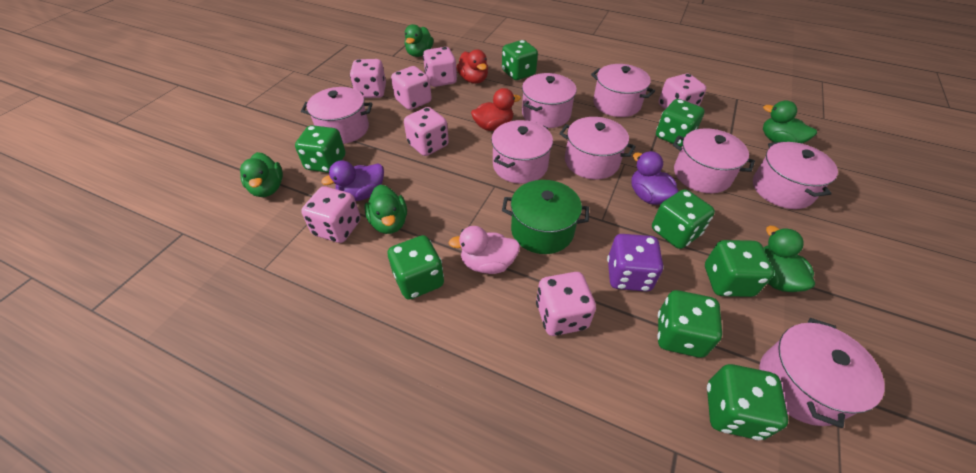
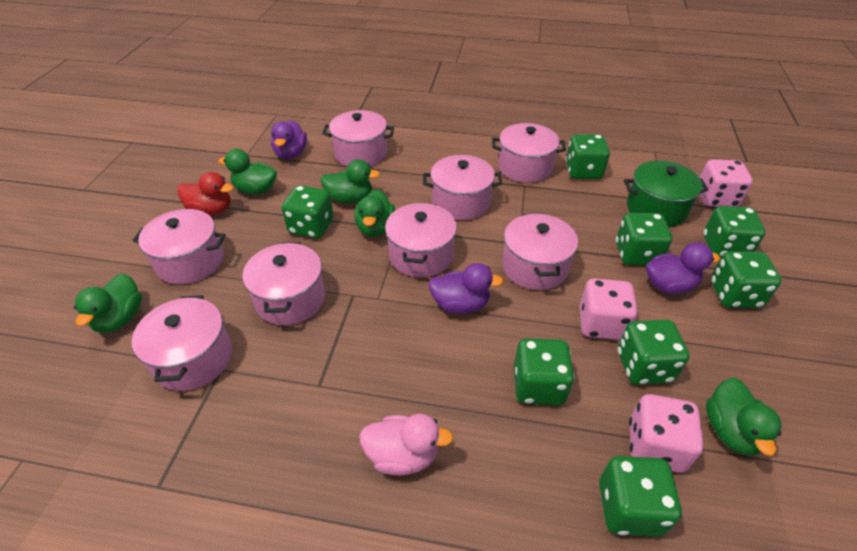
pink dice: [301,186,361,243] [350,59,386,98] [391,66,432,110] [404,107,449,156] [423,47,457,87] [536,272,596,336] [659,73,706,109] = 7 -> [579,278,638,340] [629,394,704,473] [700,159,753,207] = 3
purple dice: [607,234,664,292] = 1 -> none = 0
purple duck: [321,160,384,201] [631,151,679,205] = 2 -> [271,120,307,159] [428,263,504,314] [646,243,720,294] = 3
red duck: [457,50,488,84] [471,88,521,131] = 2 -> [177,172,234,215] = 1

